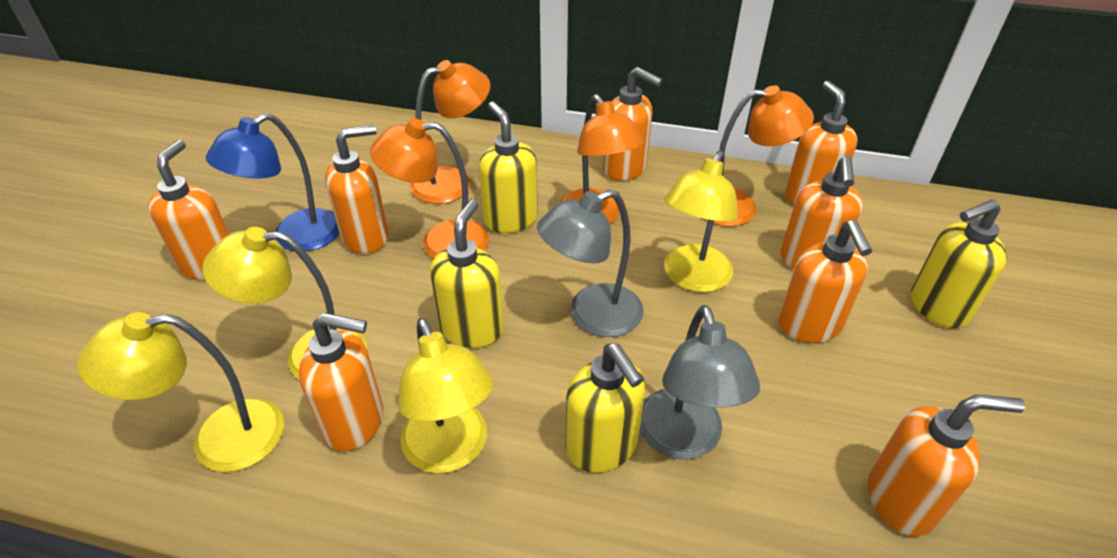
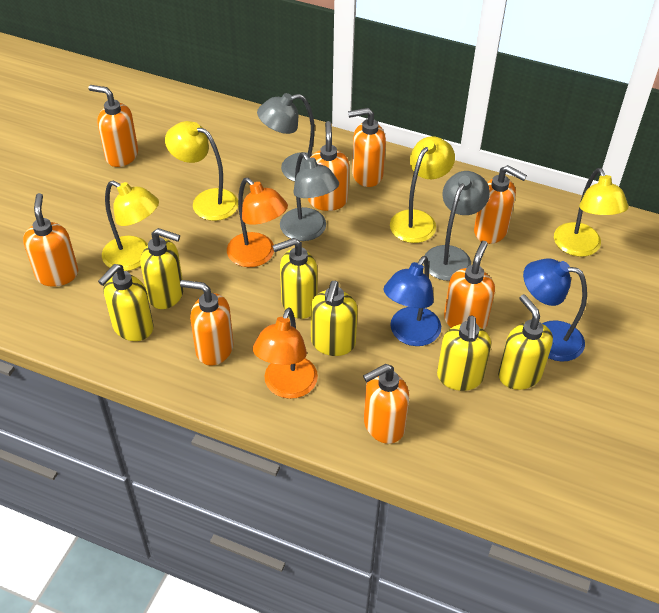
blue lamp: [206,113,339,251] = 1 -> [384,256,441,346] [523,259,587,362] = 2
grey lamp: [537,189,644,337] [640,305,760,459] = 2 -> [257,93,315,182] [280,152,339,241] [423,171,490,281] = 3
orange lamp: [370,118,489,259] [410,60,490,204] [559,94,644,224] [703,85,814,227] = 4 -> [227,178,288,267] [253,307,318,399] = 2
yellow soap dispenser: [430,199,504,348] [479,102,538,233] [565,343,646,473] [911,199,1007,328] = 4 -> [98,264,154,341] [140,228,184,309] [272,238,318,319] [311,281,358,356] [437,315,491,391] [498,294,553,390] = 6

